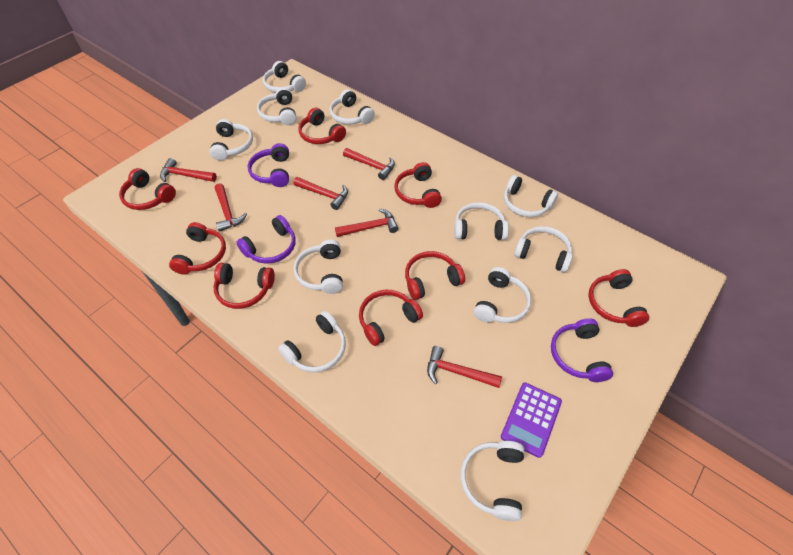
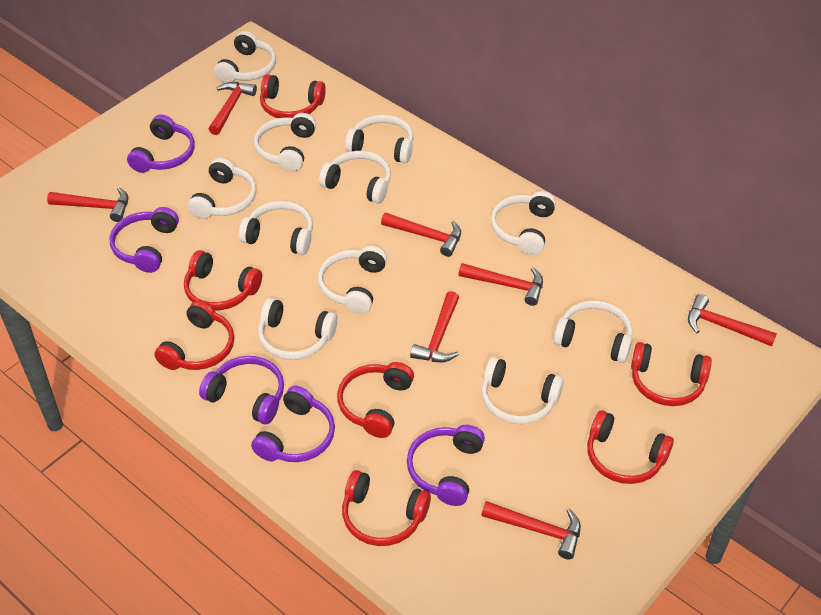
purple calculator: [501,383,562,458] = 1 -> none = 0
purple headphones: [237,215,296,264] [248,143,289,187] [551,318,613,382] = 3 -> [109,207,179,273] [127,114,195,173] [199,356,284,424] [251,386,335,462] [407,425,485,506] = 5
red hammer: [160,158,217,182] [215,183,247,232] [293,177,348,210] [335,208,399,237] [343,148,395,180] [427,346,502,388] = 6 -> [47,187,128,222] [209,82,257,135] [381,213,461,257] [410,291,459,362] [459,263,543,306] [481,501,581,559] [688,294,777,346] = 7
red headphones: [119,168,176,210] [169,222,226,275] [213,263,275,309] [298,108,346,144] [359,290,423,346] [394,162,442,208] [405,251,465,300] [588,269,649,327] = 8 -> [154,300,234,370] [184,250,262,310] [260,74,326,118] [337,362,414,438] [342,470,431,546] [587,410,674,484] [631,342,712,406] = 7

